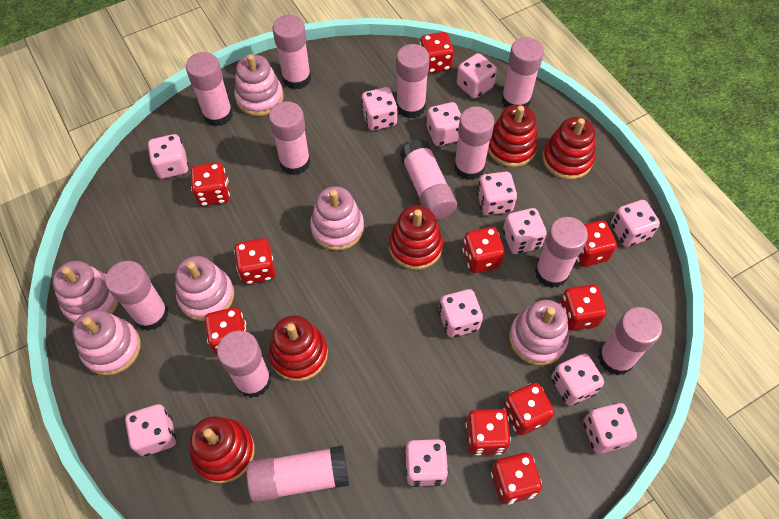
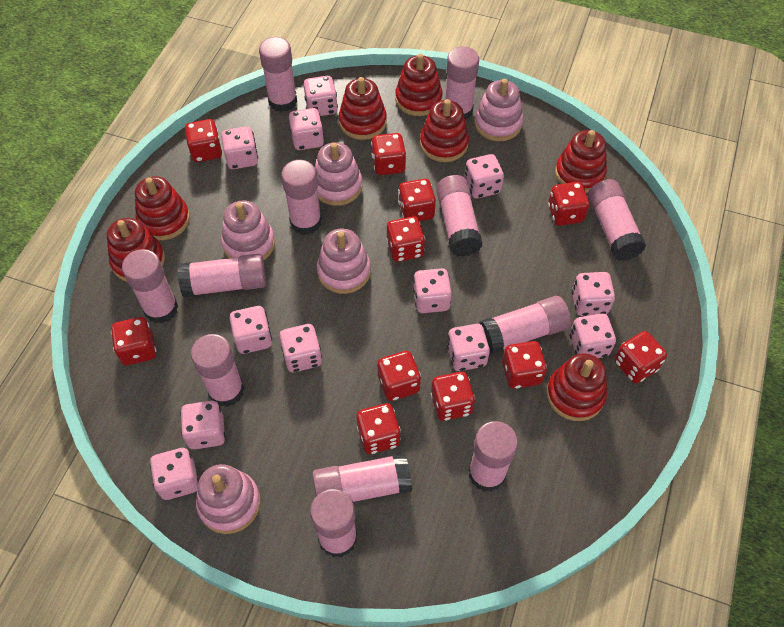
pink stacking toy: [52,261,119,323] [72,310,141,376] [175,256,234,321] [234,54,284,116] [310,186,364,251] [509,300,569,365] = 6 -> [196,464,261,534] [221,201,275,260] [315,142,362,206] [317,228,371,294] [474,79,523,141] = 5
red dice: [191,162,230,206] [204,307,247,355] [234,238,275,284] [420,32,454,73] [462,227,505,273] [466,409,511,456] [491,453,542,505] [503,383,555,435] [560,284,606,331] [577,220,617,267] = 10 -> [111,317,156,365] [185,119,222,162] [356,403,401,454] [371,133,406,175] [377,351,421,401] [386,216,425,262] [398,179,436,221] [431,372,475,421] [502,341,547,389] [548,182,589,226] [614,331,667,383] = 11
red stacking toy: [190,416,255,484] [268,315,328,381] [389,205,443,270] [488,105,538,167] [542,117,595,180] = 5 -> [107,218,165,282] [135,176,190,241] [339,77,387,140] [395,54,442,116] [420,99,469,162] [546,353,607,421] [555,130,607,193] = 7

